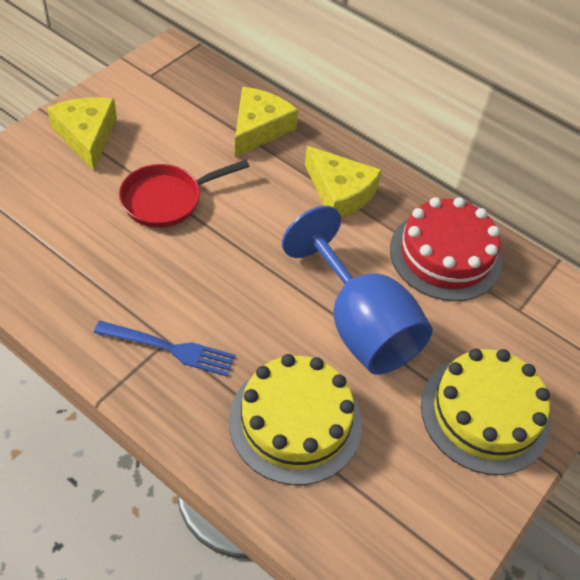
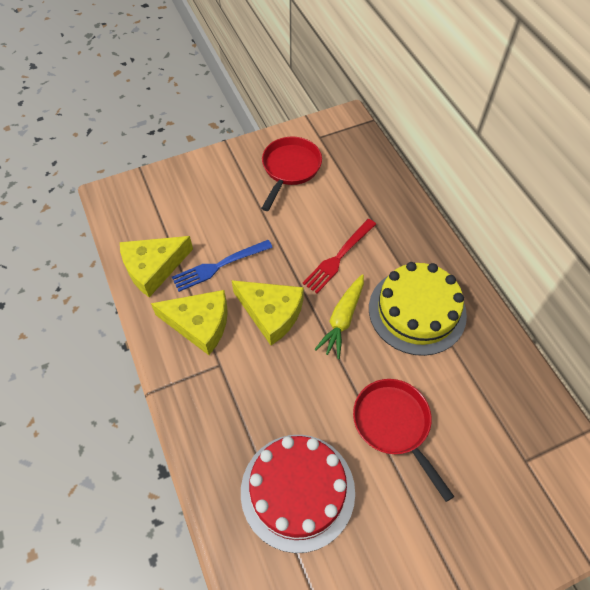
blue goblet: [282,206,433,375] = 1 -> none = 0
red fork: none = 0 -> [303,219,376,294] = 1
red pan: [119,160,249,228] = 1 -> [261,136,322,211] [353,379,454,502] = 2
yellow cake: [229,354,362,485] [421,348,550,475] = 2 -> [369,262,467,356] = 1
yellow carrot: none = 0 -> [314,274,364,359] = 1

